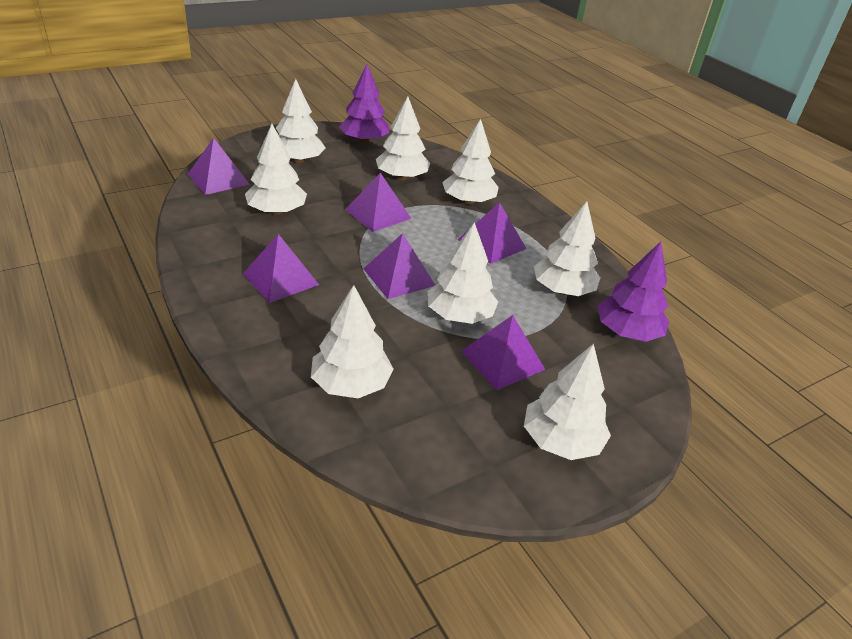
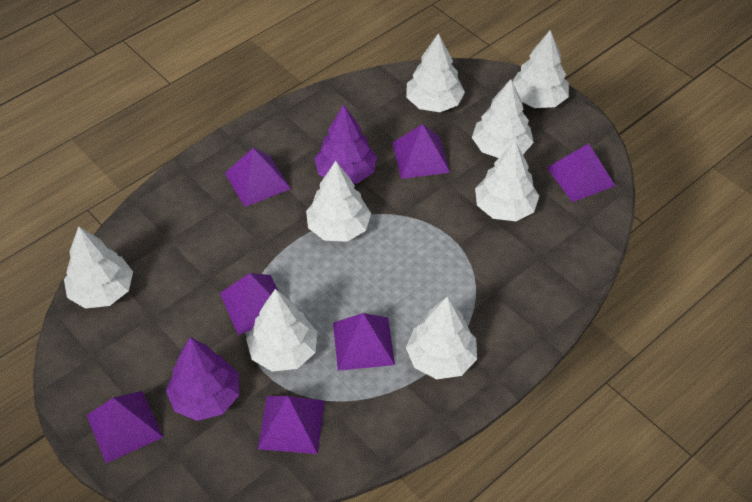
purple pyramid: [188,138,250,195] [243,234,319,303] [345,172,411,232] [364,233,435,299] [457,202,527,264] [461,315,545,390] = 6 -> [86,391,163,463] [220,273,278,335] [225,148,291,207] [258,396,325,454] [333,313,395,371] [392,124,450,179] [547,143,616,202] = 7

